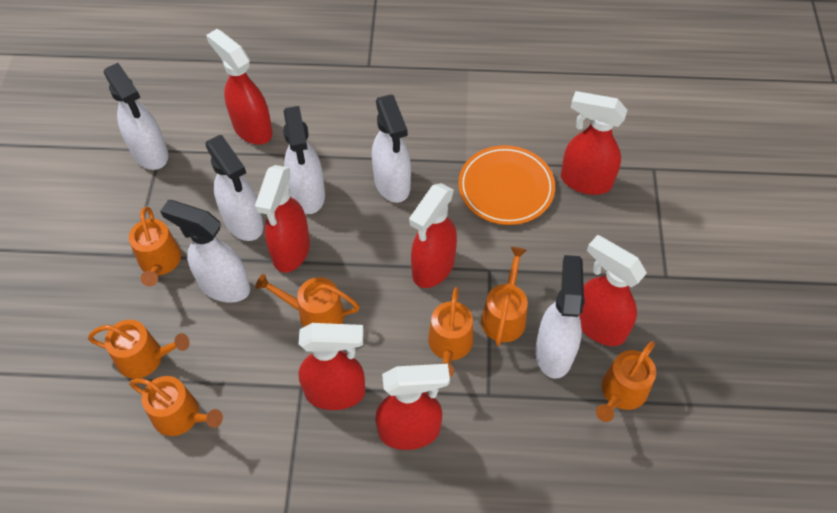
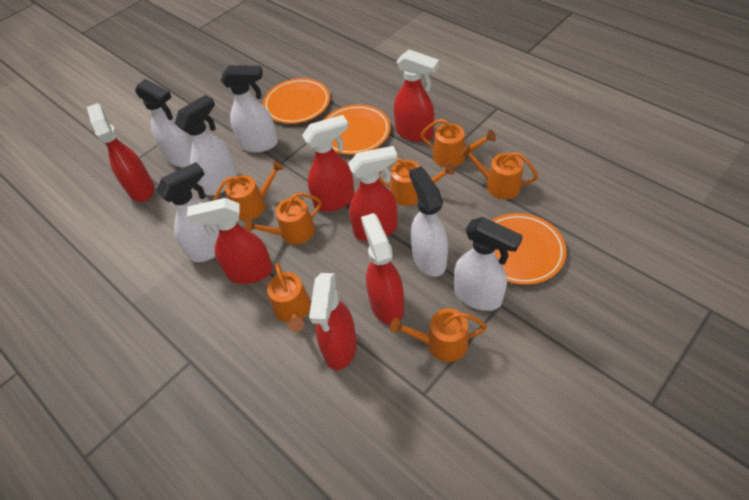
orange plate: [458,145,555,225] = 1 -> [263,78,330,124] [324,104,391,155] [491,213,567,285] = 3

